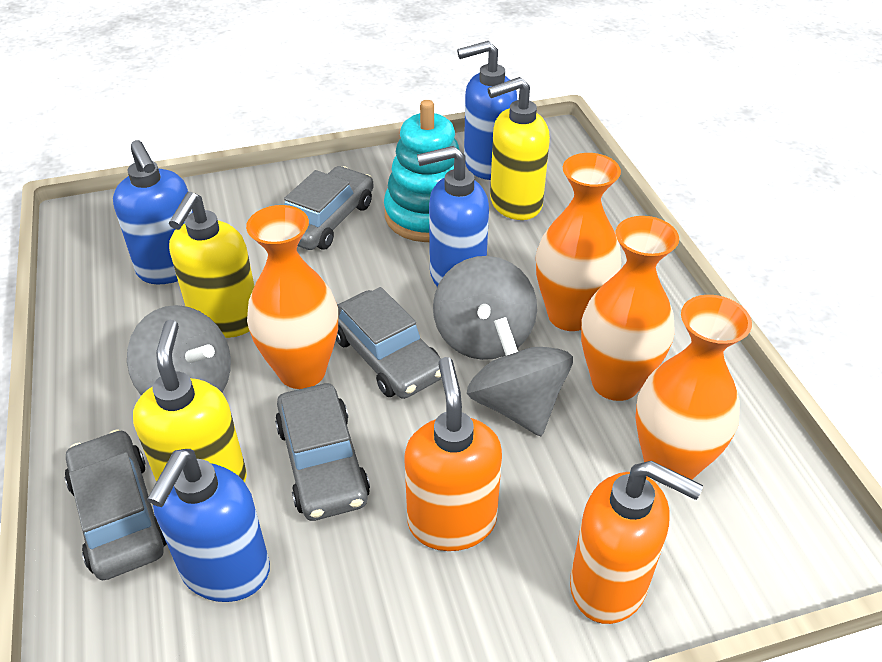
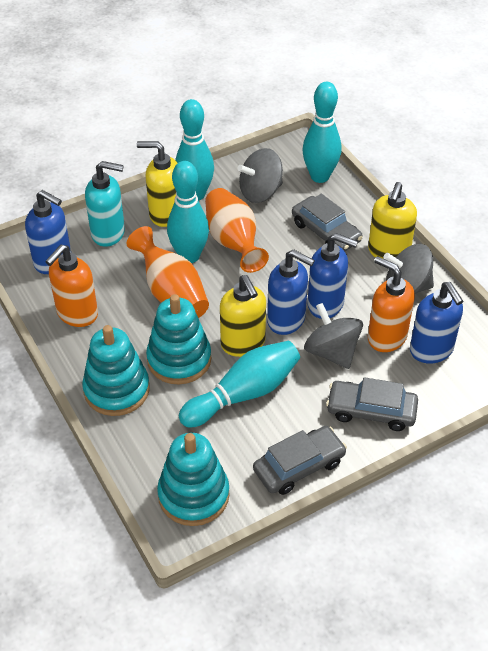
grey car: [65,429,167,580] [275,383,370,521] [284,166,374,250] [336,287,442,399] = 4 -> [253,426,347,495] [292,194,363,251] [326,377,418,431] = 3
orange vase: [246,205,338,389] [536,153,621,331] [581,216,679,401] [635,295,752,480] = 4 -> [127,226,209,318] [205,188,269,273] = 2
turquoise bowling pin: none = 0 -> [167,161,209,263] [175,99,214,201] [179,340,300,427] [302,82,341,183] = 4
turquoise soap dispenser: none = 0 -> [85,161,125,247] = 1
turquoise stacking toy: [384,100,460,242] = 1 -> [82,325,150,416] [146,294,211,385] [157,433,230,526] = 3

